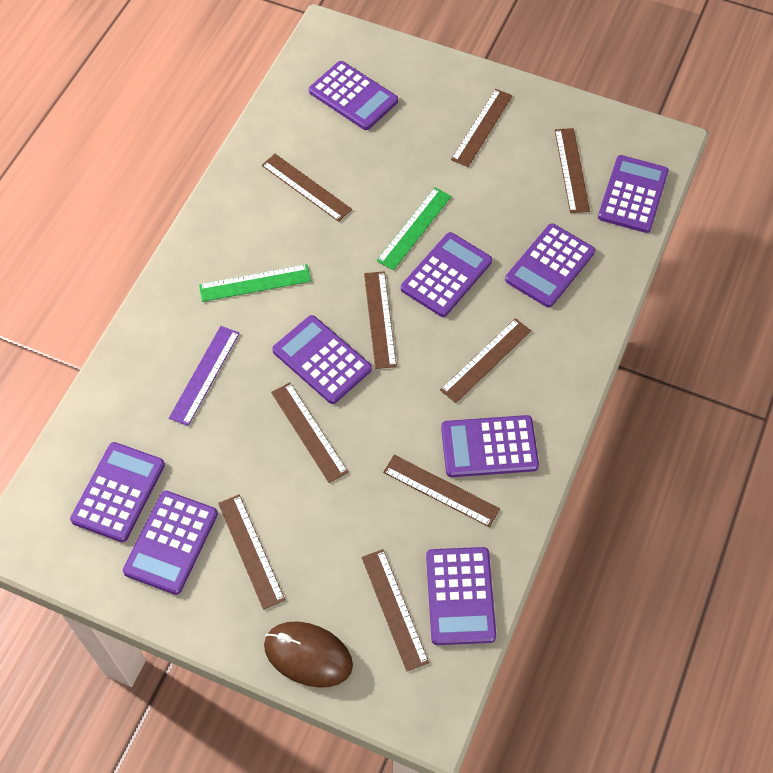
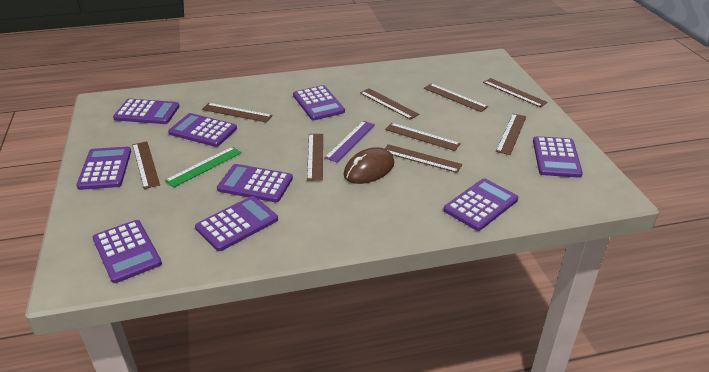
green ruler: [199,264,311,302] [377,188,451,270] = 2 -> [165,147,242,188] = 1

